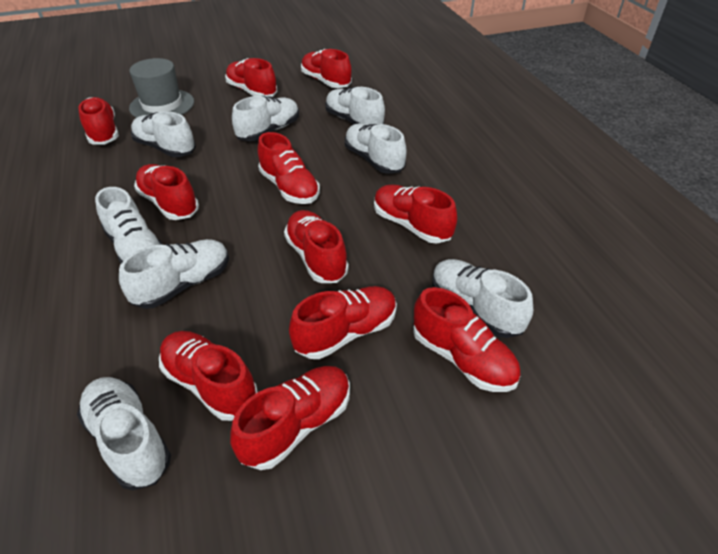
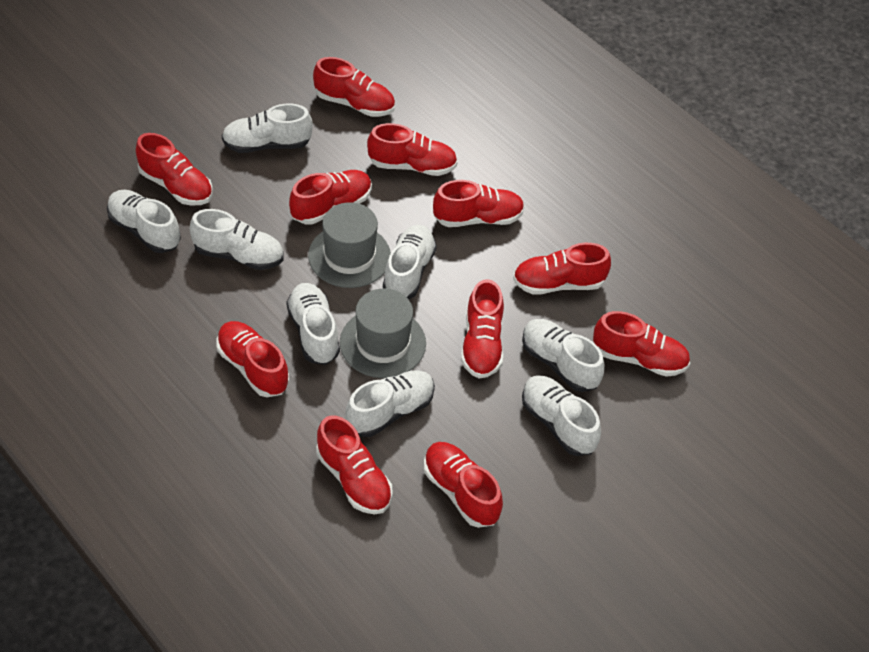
grey hat: [129,58,194,118] = 1 -> [308,202,391,288] [340,288,426,378] = 2

